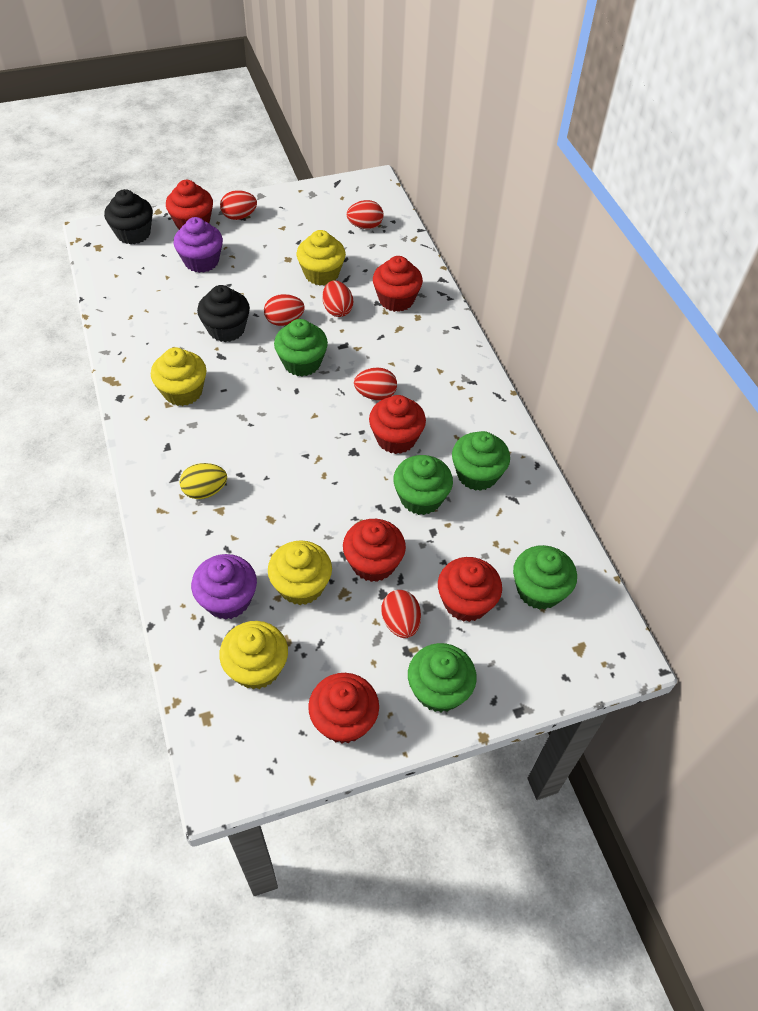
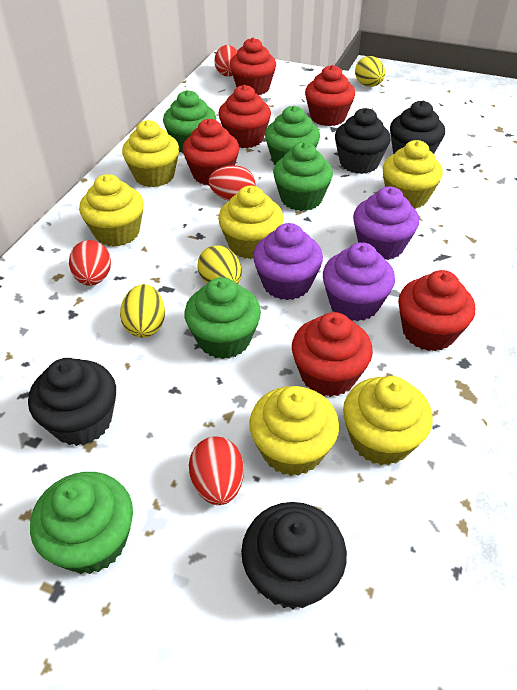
black cupcake: [104,189,153,244] [197,285,250,342] = 2 -> [28,358,116,446] [241,502,347,609] [335,108,391,174] [390,101,445,154] = 4
purple cupcake: [174,217,223,273] [191,554,257,620] = 2 -> [253,223,323,300] [323,242,395,321] [353,187,419,260] = 3
red egg: [220,190,257,220] [264,294,304,326] [322,281,353,317] [347,200,383,229] [354,367,397,400] [381,590,421,638] = 6 -> [69,240,111,286] [189,436,244,505] [208,165,255,201] [214,45,237,77] = 4
yellow cupcake: [151,348,206,406] [219,621,288,689] [268,540,332,605] [297,230,346,285] = 4 -> [79,174,144,247] [122,120,179,187] [218,185,284,259] [249,386,339,476] [343,376,432,465] [382,140,443,209] = 6
yellow egg: [180,463,227,499] = 1 -> [120,284,165,338] [198,245,242,284] [355,56,385,87] = 3

